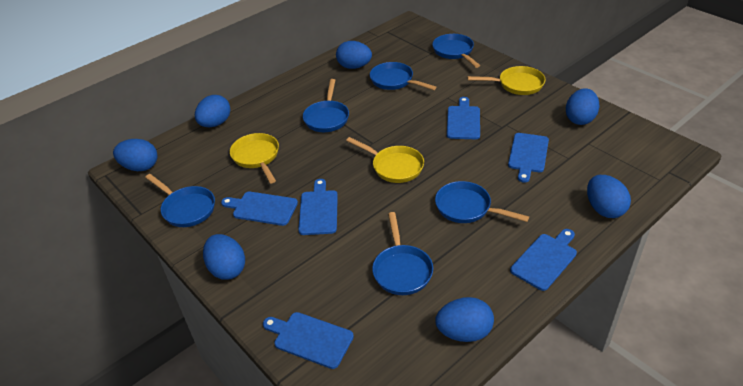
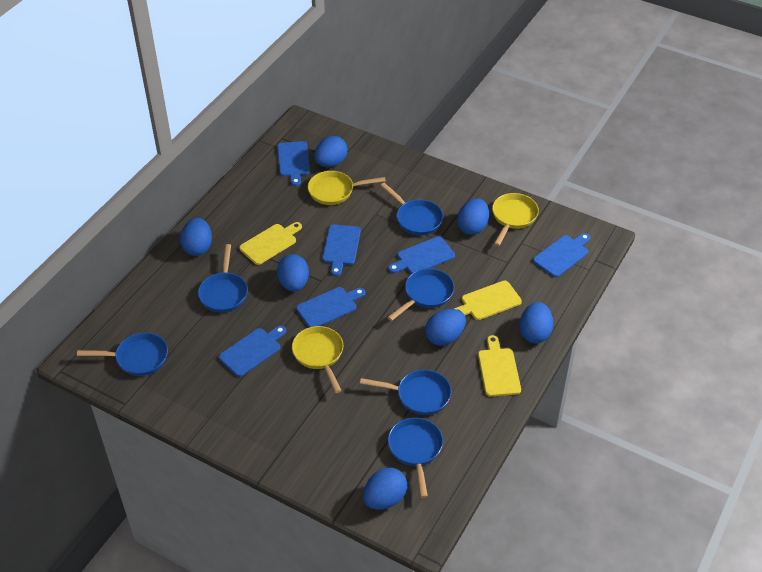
yellow cutting board: none = 0 -> [239,222,302,265] [454,280,522,320] [478,335,521,397] = 3

